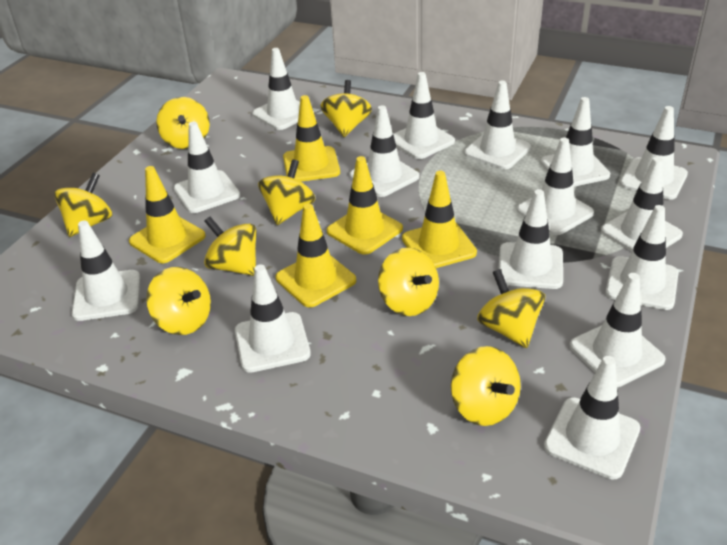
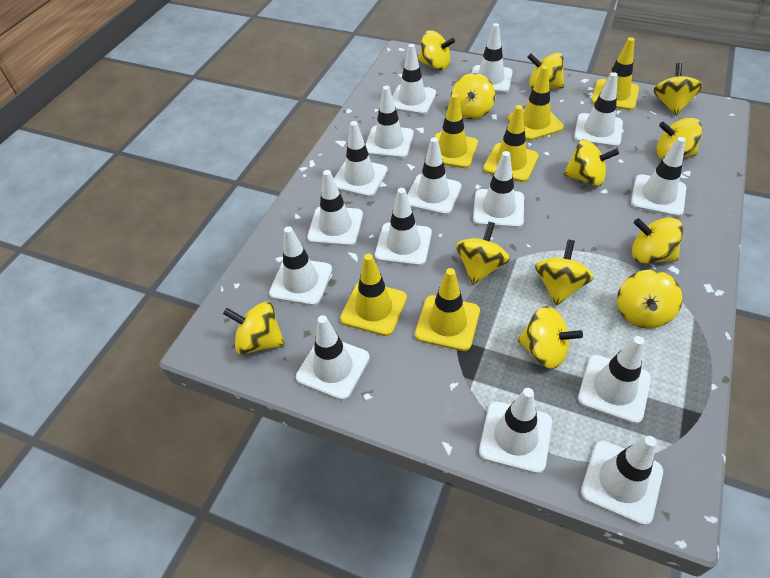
yellow spinning top: [54,173,112,237] [146,267,211,335] [156,97,210,149] [204,217,257,276] [258,159,315,225] [321,80,372,137] [378,248,439,316] [451,346,521,426] [477,269,545,348] = 9 -> [223,301,285,355] [418,30,455,70] [451,73,495,119] [456,222,510,285] [518,306,583,369] [527,53,564,89] [535,240,594,306] [563,140,619,186] [617,270,682,328] [632,217,683,264] [653,63,703,116] [656,118,702,159] = 12
yellow traffic cone: [129,166,206,263] [276,203,356,307] [283,95,340,182] [327,156,403,255] [402,171,477,268] = 5 -> [340,254,407,336] [415,268,480,351] [434,94,478,168] [483,105,539,182] [508,66,564,141] [591,37,639,110] = 6

